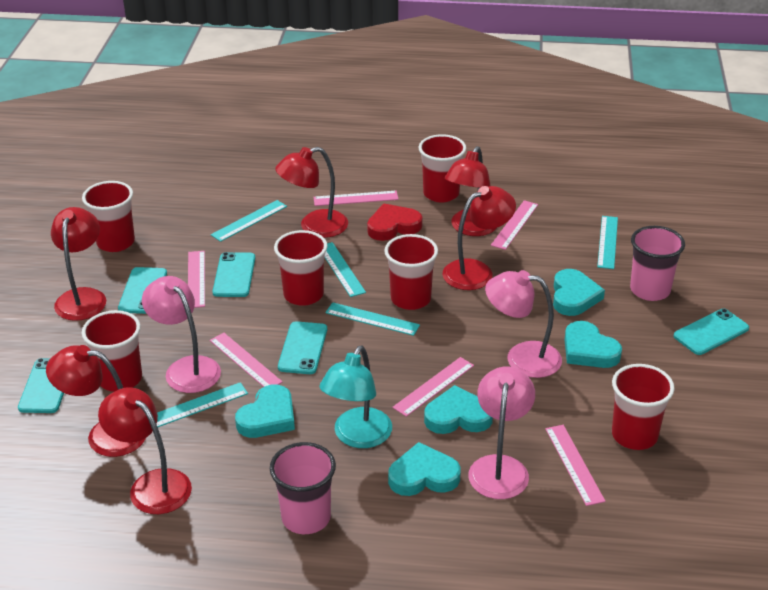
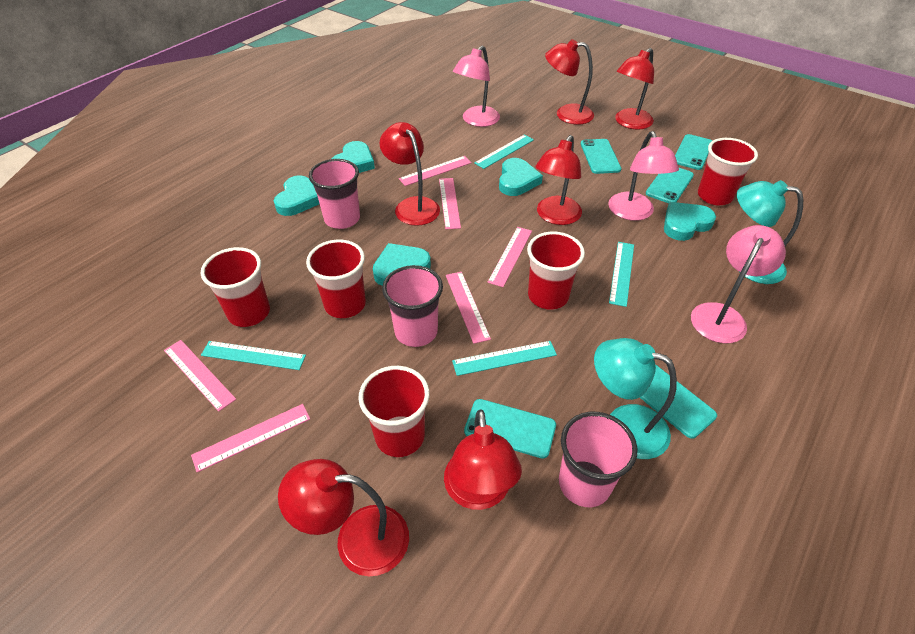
pink cup: [270,442,336,534] [630,226,685,301] = 2 -> [309,159,360,229] [382,265,443,347] [559,412,638,507] = 3
red cup: [82,181,135,252] [82,310,142,392] [274,230,328,306] [384,234,438,310] [419,134,466,202] [612,364,675,450] = 6 -> [200,247,270,327] [306,240,366,318] [358,366,430,457] [527,232,585,310] [698,138,758,205] = 5
red heart: [367,204,423,241] = 1 -> none = 0
turquoise lamp: [319,345,392,448] = 1 -> [594,338,677,459] [737,180,803,284] = 2
turquoise ruler: [157,382,248,427] [211,200,287,242] [325,242,366,297] [325,302,420,336] [597,216,618,269] = 5 -> [201,341,306,370] [452,341,557,376] [474,135,534,169] [609,242,634,307] = 4

